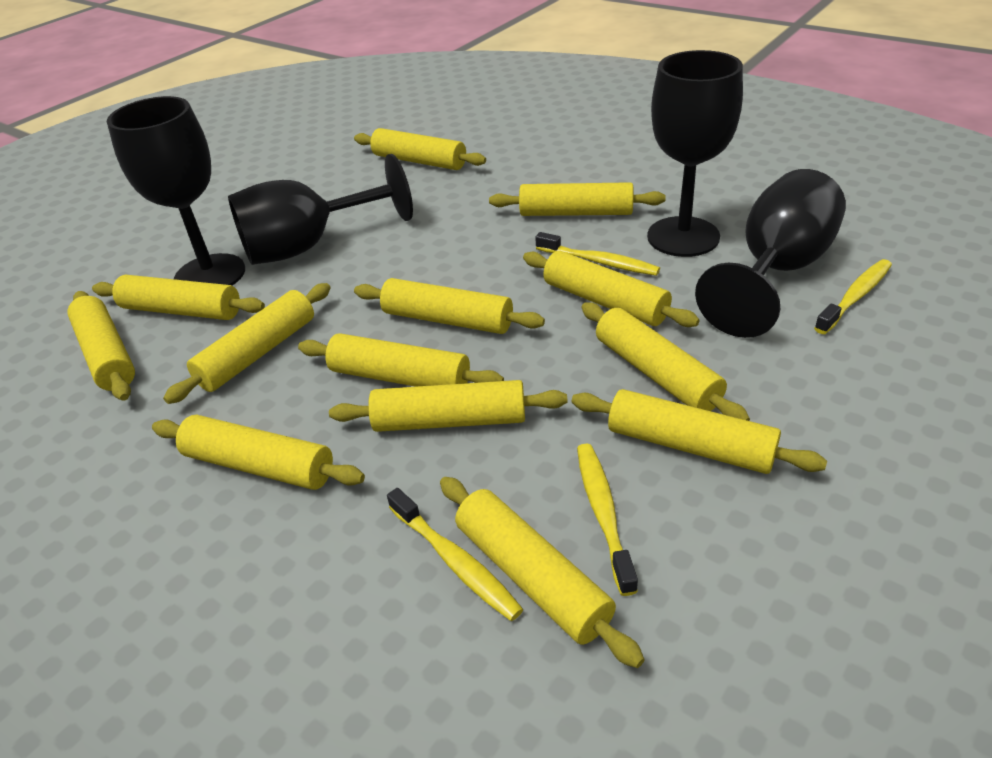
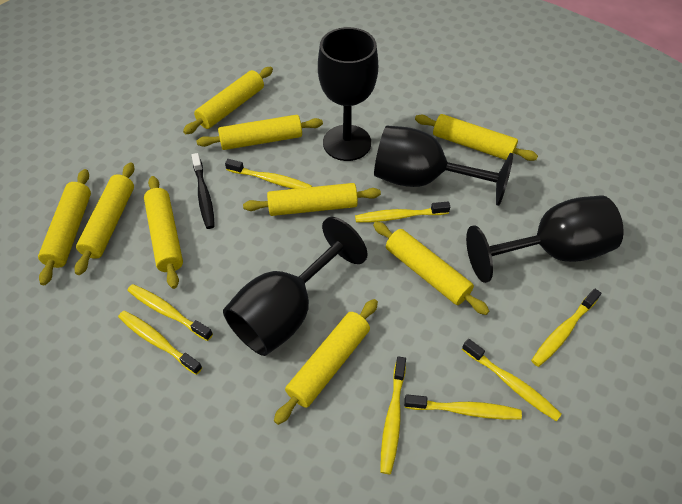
black toothbrush: none = 0 -> [192,153,215,229] = 1
yellow rolling pin: [67,291,135,401] [92,275,265,320] [152,414,365,490] [163,283,331,404] [298,333,504,387] [329,380,567,432] [354,128,486,170] [354,278,545,334] [440,477,644,668] [489,182,666,216] [523,251,700,327] [572,389,827,474] [582,302,750,421] = 13 -> [38,169,91,285] [75,162,134,275] [144,176,183,289] [183,67,273,134] [196,115,323,150] [243,183,381,216] [274,299,378,425] [373,222,489,315] [415,114,538,161] = 9
yellow toothbrush: [387,488,523,621] [535,232,660,276] [577,443,638,596] [814,259,892,334] = 4 -> [118,311,203,375] [127,284,213,341] [225,159,312,189] [355,202,450,223] [380,356,406,474] [404,394,522,419] [462,339,562,421] [531,288,601,367] = 8

